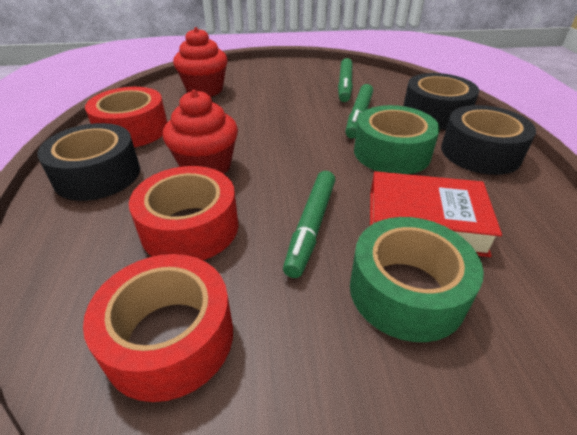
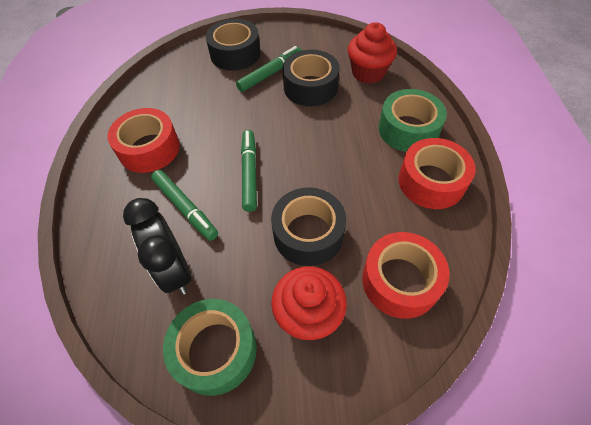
black clock: none = 0 -> [123,198,192,295] = 1
red book: [370,171,502,257] = 1 -> none = 0

